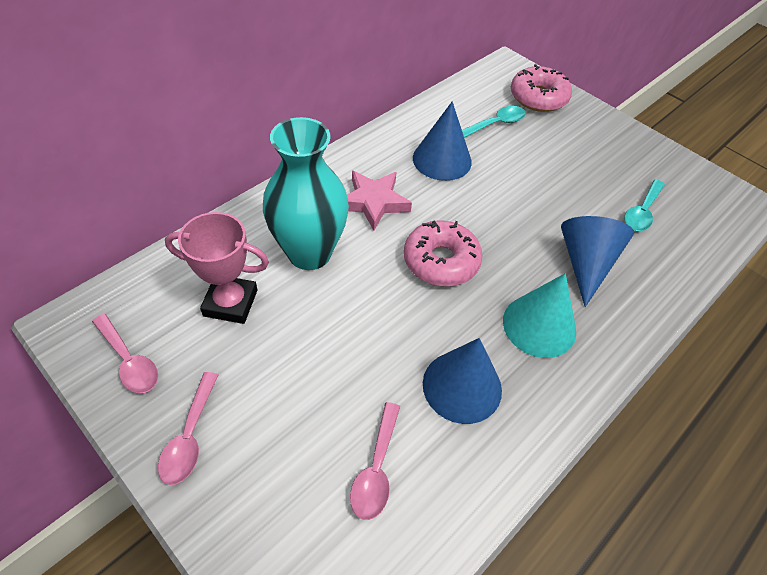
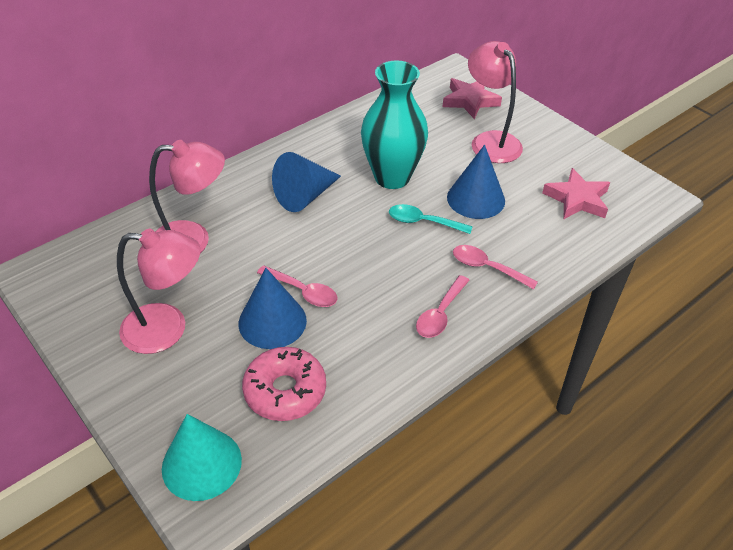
pink donut: [404,220,482,286] [511,64,572,112] = 2 -> [242,347,326,421] = 1
pink lamp: none = 0 -> [117,229,201,354] [149,140,225,253] [468,41,523,163] = 3
pink star: [347,171,412,231] = 1 -> [443,78,502,119] [542,168,610,219] = 2
pink trophy: [165,212,269,324] = 1 -> none = 0
turquoise spoon: [462,106,526,138] [624,179,665,231] = 2 -> [389,204,473,234] = 1

